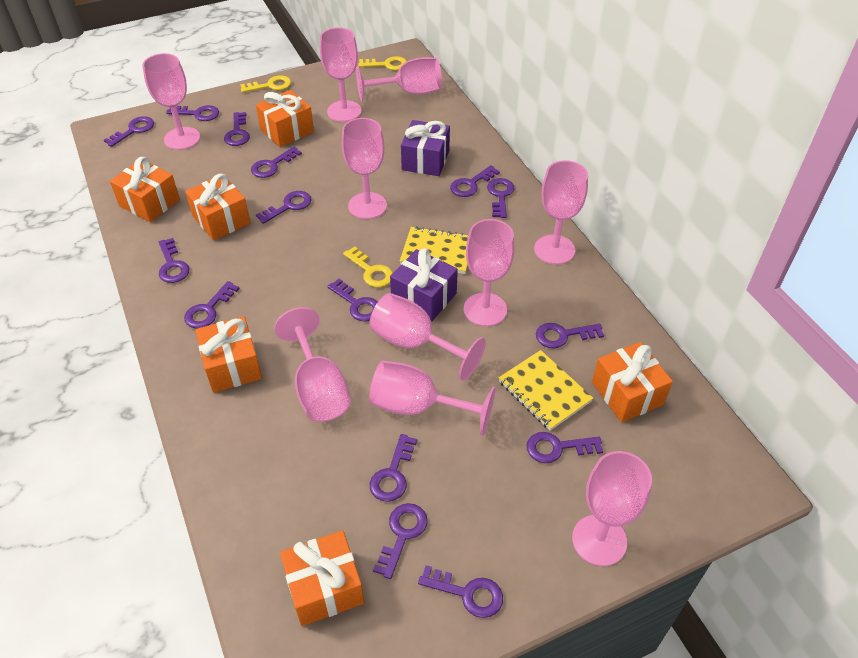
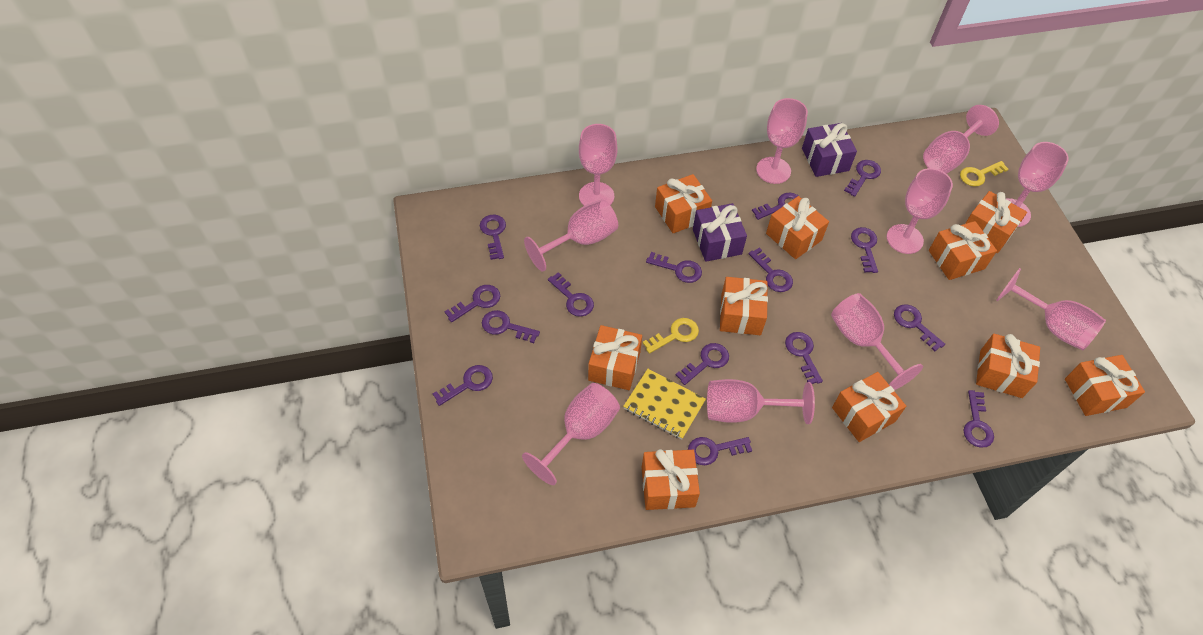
orange gift: [110,157,180,222] [185,174,251,241] [195,316,262,393] [256,90,314,147] [280,530,364,626] [592,342,673,422] = 6 -> [588,325,642,390] [642,449,700,510] [655,174,712,233] [720,277,768,335] [766,196,829,259] [832,372,906,442] [929,221,997,280] [965,191,1027,253] [976,334,1040,398] [1065,355,1145,416] = 10
yellow key: [240,75,291,93] [343,246,393,287] [358,56,407,70] = 3 -> [642,318,699,354] [960,161,1009,187] = 2
yellow notebook: [400,226,469,274] [499,350,593,431] = 2 -> [623,369,706,440] = 1

